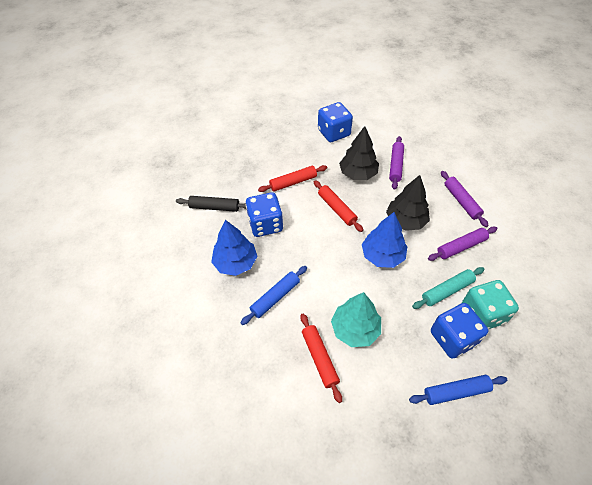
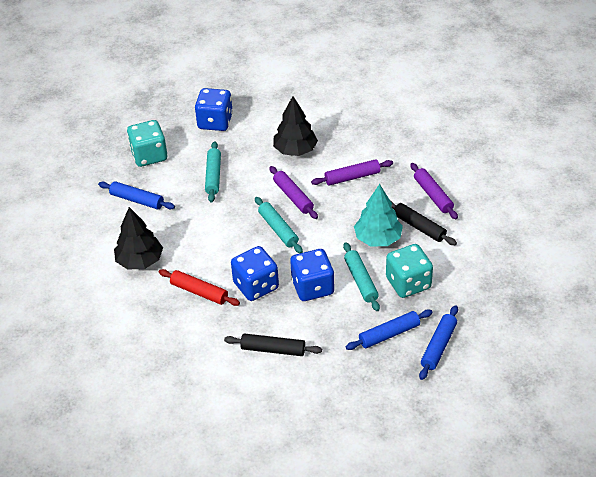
black rolling pin: [176,196,246,212] = 1 -> [224,333,322,356] [390,200,457,245] = 2
blue rolling pin: [241,266,307,325] [409,375,507,405] = 2 -> [98,181,175,210] [346,309,433,350] [419,305,458,380] = 3
blue tree: [211,220,257,276] [362,212,407,268] = 2 -> none = 0
red rolling pin: [258,165,327,192] [300,314,342,403] [314,180,363,232] = 3 -> [159,269,240,306] = 1
turquoise dice: [462,280,519,329] = 1 -> [127,120,167,167] [386,244,433,298] = 2
turquoise rolling pin: [412,267,484,309] = 1 -> [205,142,221,202] [255,197,303,253] [343,242,380,311] = 3

